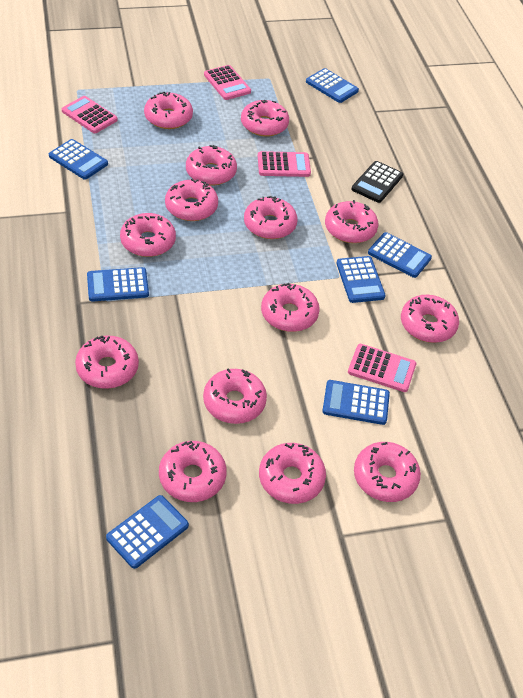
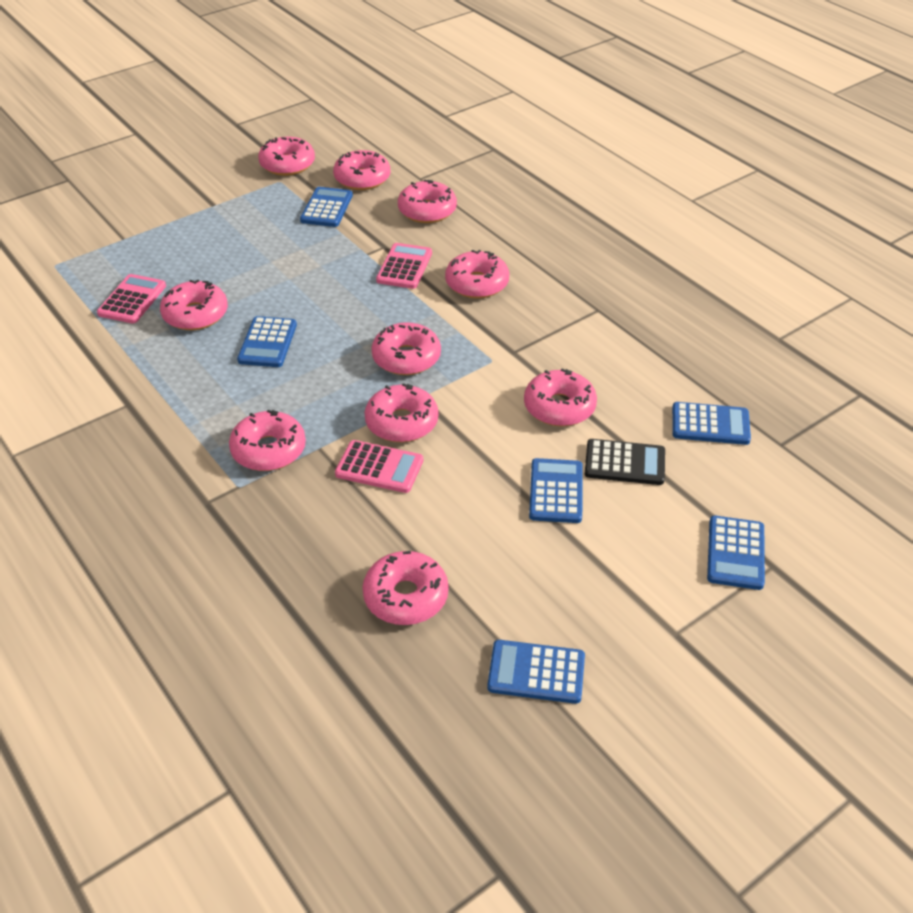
blue calculator: [49,139,108,180] [87,267,149,302] [106,495,189,569] [306,68,359,103] [322,380,390,425] [336,256,386,303] [368,232,432,278] = 7 -> [237,316,297,367] [300,187,353,227] [487,640,585,704] [529,458,583,523] [672,402,751,445] [707,516,765,590] = 6
pink calculator: [62,96,118,133] [204,65,251,100] [258,151,311,177] [348,344,416,392] = 4 -> [97,274,166,323] [335,440,423,493] [376,243,432,289] = 3
pink donut: [75,336,139,389] [120,213,176,257] [144,92,193,129] [159,441,227,502] [165,179,218,221] [186,145,237,186] [203,368,267,424] [241,99,289,137] [244,196,298,239] [259,443,326,504] [261,283,320,332] [325,200,378,243] [354,442,421,502] [401,295,459,343] = 14 -> [160,279,228,330] [229,410,306,471] [258,137,315,176] [333,150,390,190] [362,551,449,625] [364,383,438,442] [371,322,441,375] [398,180,457,223] [445,250,509,298] [524,369,597,426] = 10

